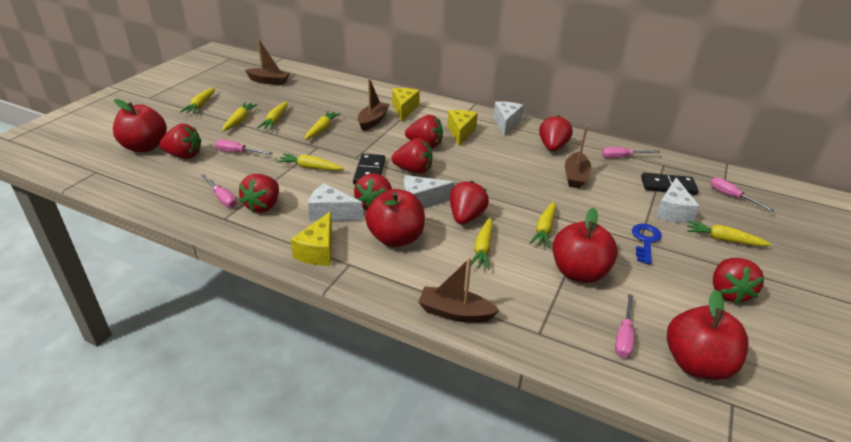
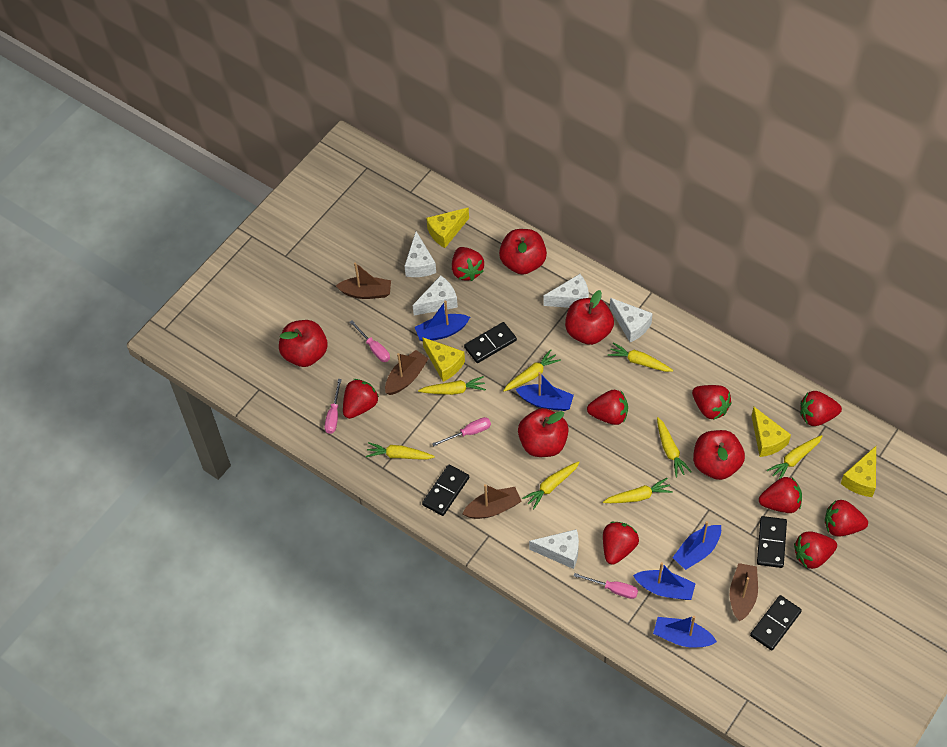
black domino: [353,154,385,184] [641,173,698,195] = 2 -> [422,464,469,516] [464,322,517,363] [750,595,802,650] [757,516,787,568] = 4
blue boat: none = 0 -> [415,301,470,341] [516,372,574,411] [633,562,696,600] [653,616,717,648] [672,521,721,570] = 5
blue key: [632,224,662,265] = 1 -> none = 0
pink screwdriver: [200,174,237,208] [215,139,272,155] [602,147,660,158] [615,294,634,358] [710,177,775,212] = 5 -> [325,379,342,434] [350,320,390,362] [432,417,491,446] [574,573,638,599] = 4
red apple: [113,99,167,152] [365,189,425,247] [553,208,618,283] [667,290,748,380] = 4 -> [279,320,328,367] [499,229,547,275] [518,408,569,457] [565,290,614,345] [693,430,745,480] = 5
red strawberry: [159,124,201,159] [239,174,279,213] [354,174,392,210] [392,138,432,174] [405,115,443,148] [450,181,489,225] [539,115,573,151] [713,258,764,304] = 8 -> [343,379,379,419] [452,247,484,281] [587,390,628,425] [603,522,639,565] [692,385,732,420] [759,477,802,513] [794,531,837,569] [800,391,842,426] [825,500,868,537] = 9
white cheese: [308,183,363,221] [404,175,455,208] [493,101,523,136] [655,178,700,224] = 4 -> [404,231,436,277] [413,275,458,315] [529,529,579,569] [544,274,589,308] [610,298,653,342] = 5
yellow cheese: [290,212,332,266] [392,88,420,121] [448,110,478,146] = 3 -> [422,337,465,382] [426,208,469,248] [752,407,791,457] [841,446,876,497] = 4

